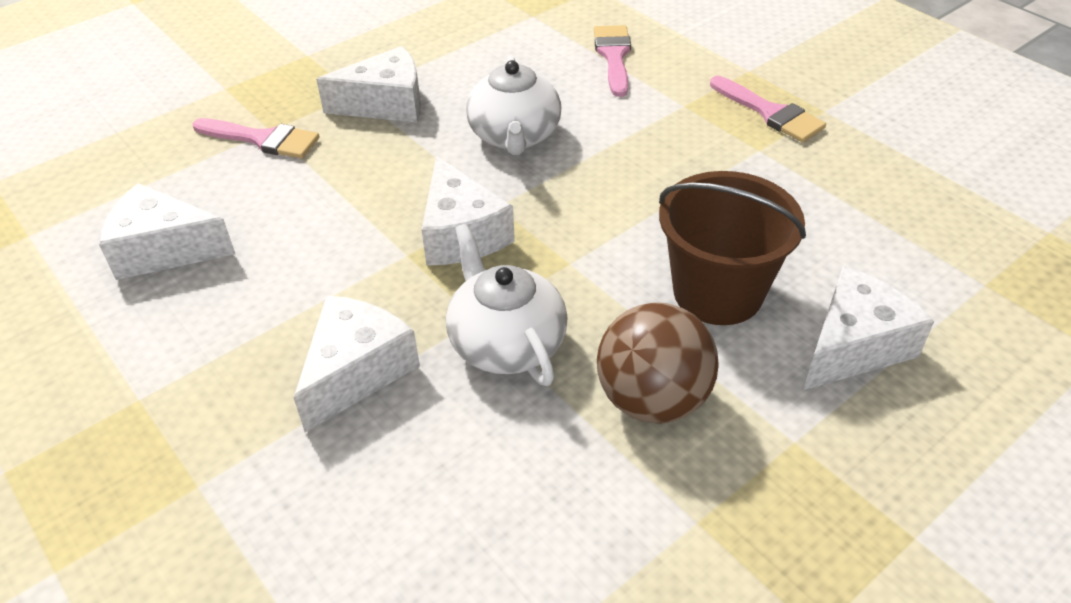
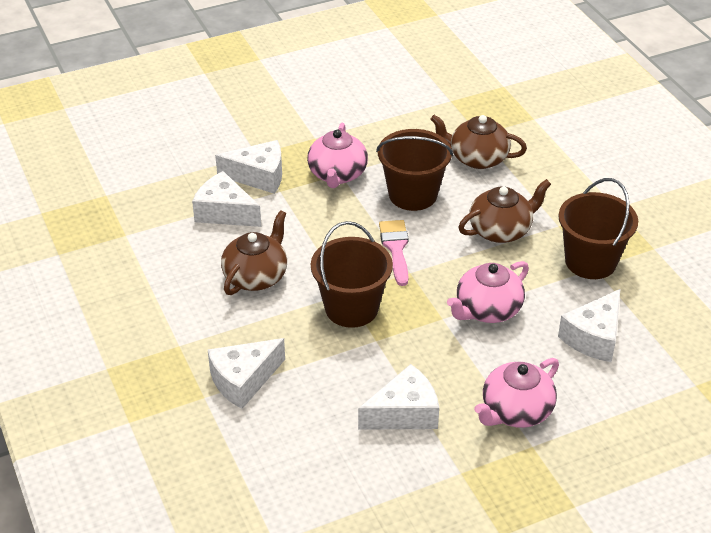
brown ball: [597,302,719,424] = 1 -> none = 0
brown bucket: [659,171,806,325] = 1 -> [311,221,393,328] [376,129,453,211] [558,178,638,279] = 3
brown teapot: none = 0 -> [221,210,287,295] [430,115,527,169] [458,179,551,243] = 3
pink brush: [192,118,319,159] [594,25,631,97] [710,76,826,142] = 3 -> [379,220,409,286] = 1
pink teapot: none = 0 -> [307,123,368,188] [447,261,529,323] [474,358,559,428] = 3
white teapot: [446,224,568,386] [466,56,561,155] = 2 -> none = 0

